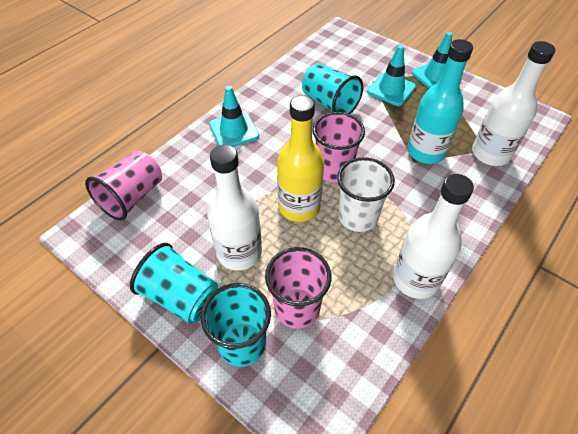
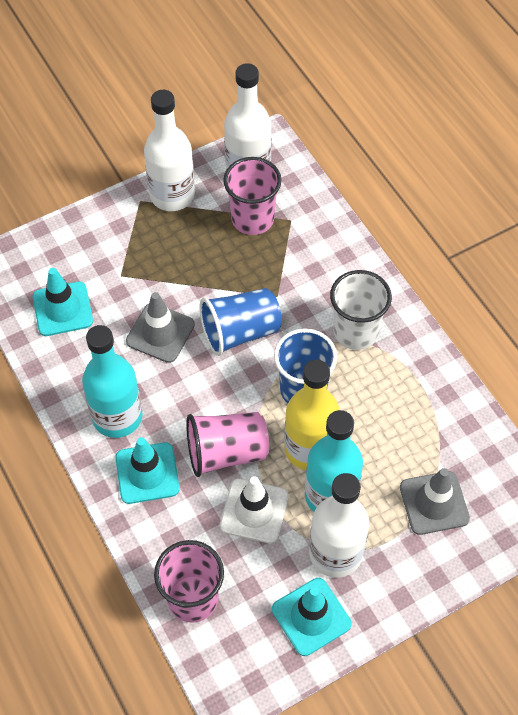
blue cup: none = 0 -> [199,288,282,356] [274,328,337,403] = 2
grey traffic cone: none = 0 -> [126,292,195,363] [400,468,470,535] = 2
turquoise bottle: [407,39,473,164] = 1 -> [82,325,142,438] [305,410,363,512] = 2
turquoise cup: [130,243,218,324] [201,283,271,367] [302,63,363,114] = 3 -> none = 0
white traffic cone: none = 0 -> [220,476,289,544] = 1

